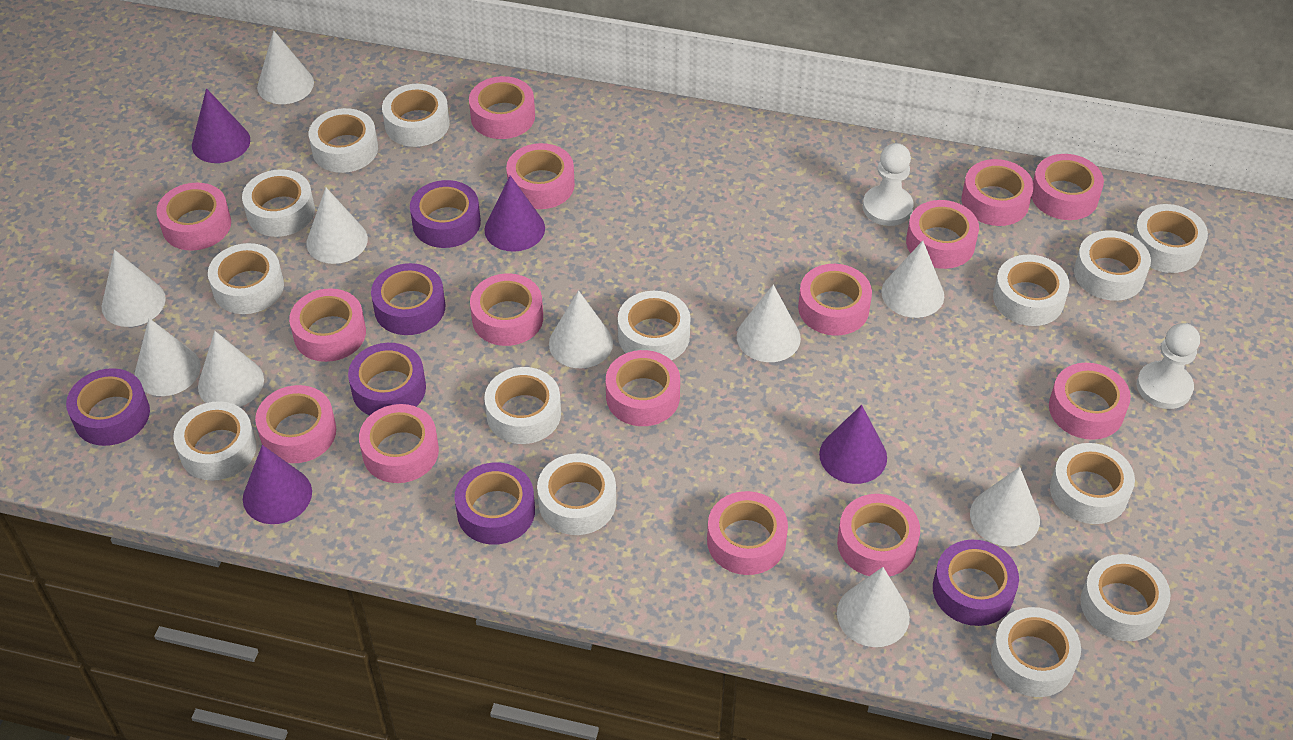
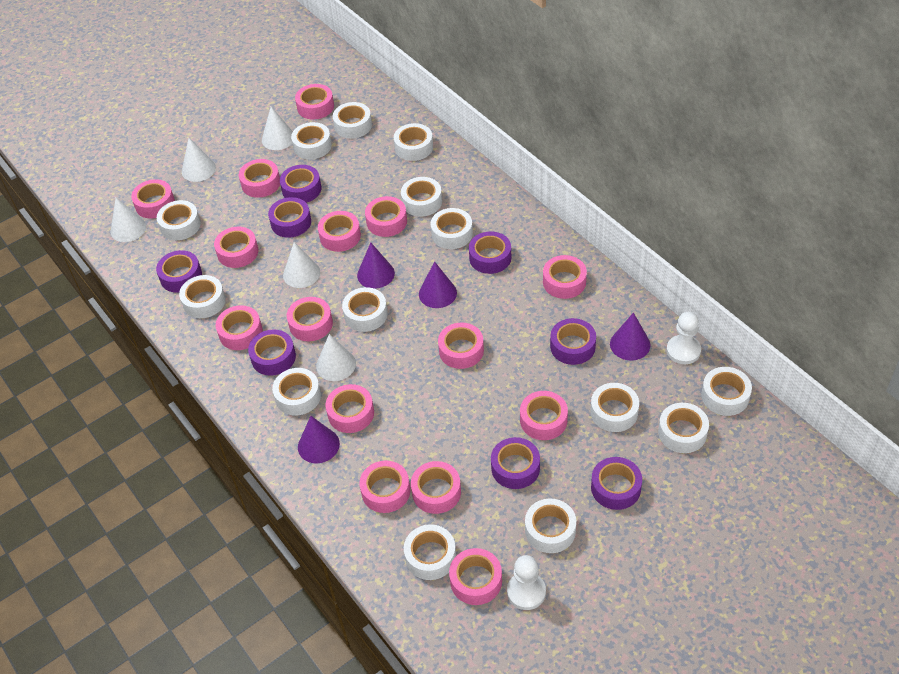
purple tape: [66,368,150,446] [348,343,426,415] [371,263,445,335] [410,180,481,248] [454,462,535,545] [933,540,1019,626] = 6 -> [156,250,202,293] [248,330,296,376] [268,197,311,238] [280,165,321,203] [469,231,511,274] [491,437,540,489] [550,318,596,365] [591,457,642,510] = 8
white cone: [102,249,166,327] [135,318,201,396] [198,331,264,407] [257,30,314,104] [306,188,368,264] [549,291,613,368] [737,285,801,362] [837,567,910,647] [881,241,944,318] [970,467,1040,547] = 10 -> [111,198,146,242] [182,138,216,182] [262,107,293,150] [283,242,320,288] [316,334,356,381] = 5

